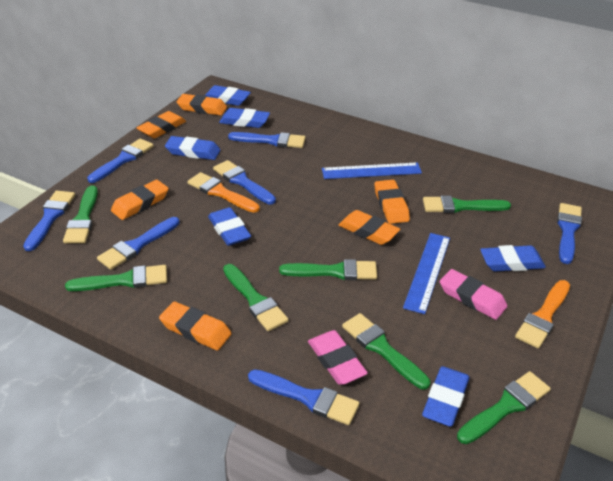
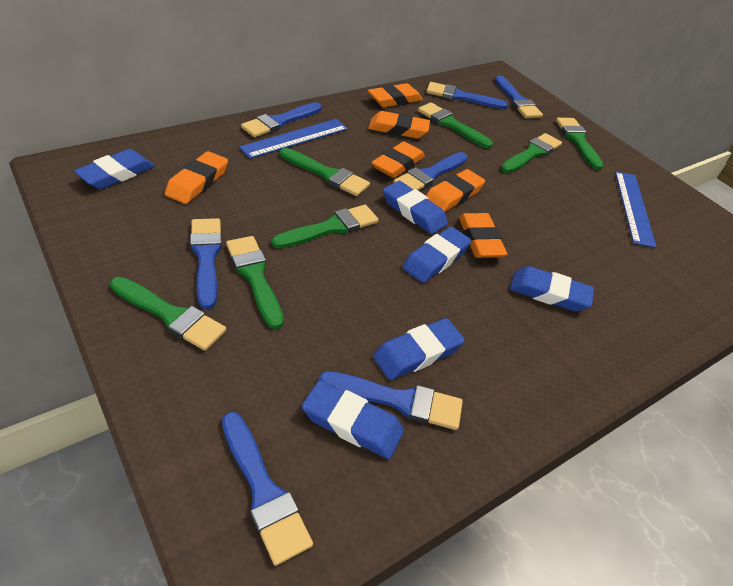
orange brush: [187,172,260,213] [515,280,570,349] = 2 -> none = 0
pink eraser: [308,330,368,385] [440,269,507,320] = 2 -> none = 0

